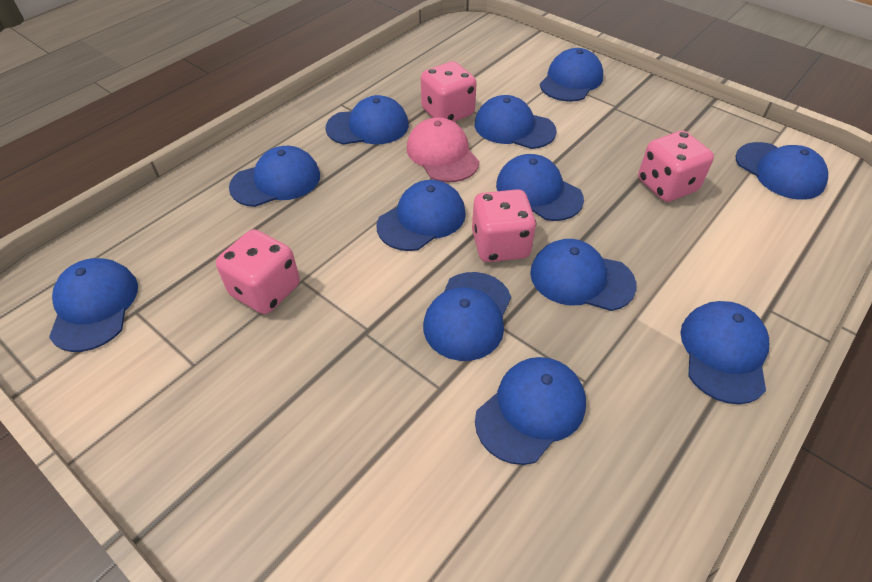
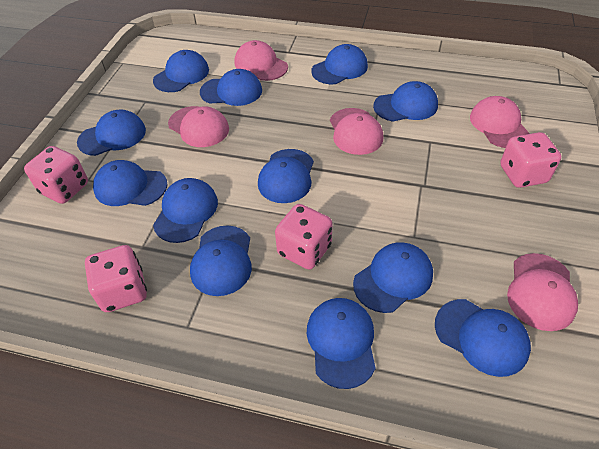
pink cap: [407,117,479,182] = 1 -> [168,106,229,147] [234,40,288,81] [330,108,383,155] [470,96,530,148] [507,253,578,331] = 5

